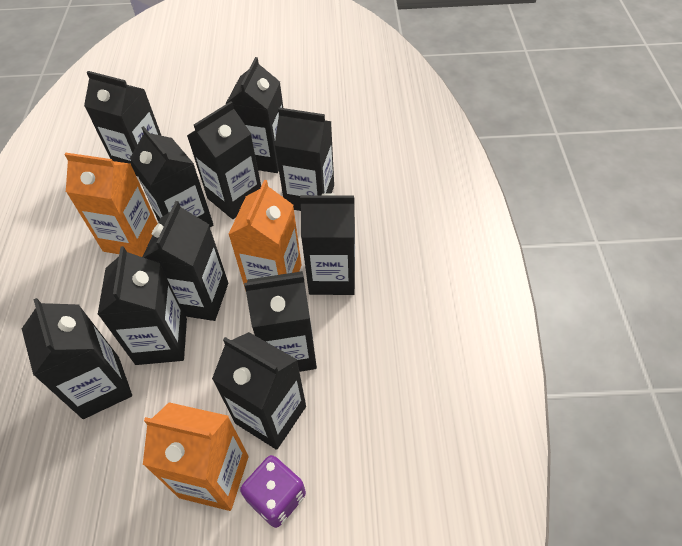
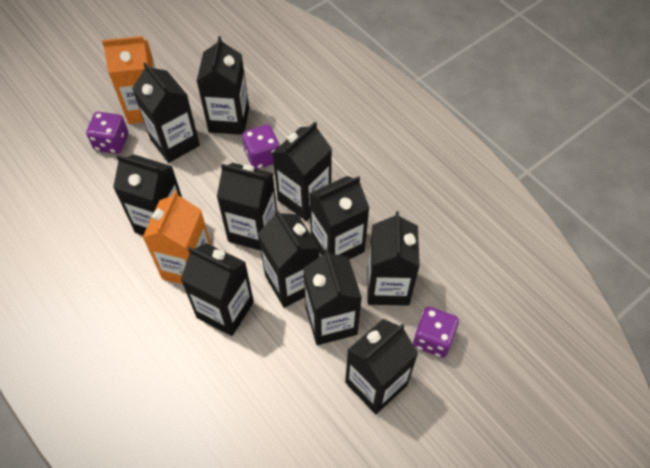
orange carton: [64,153,158,257] [143,402,249,511] [228,180,302,291] = 3 -> [102,36,156,124] [142,190,211,284] = 2
purple dice: [240,455,306,528] = 1 -> [86,112,129,154] [242,124,280,169] [413,307,459,358] = 3

